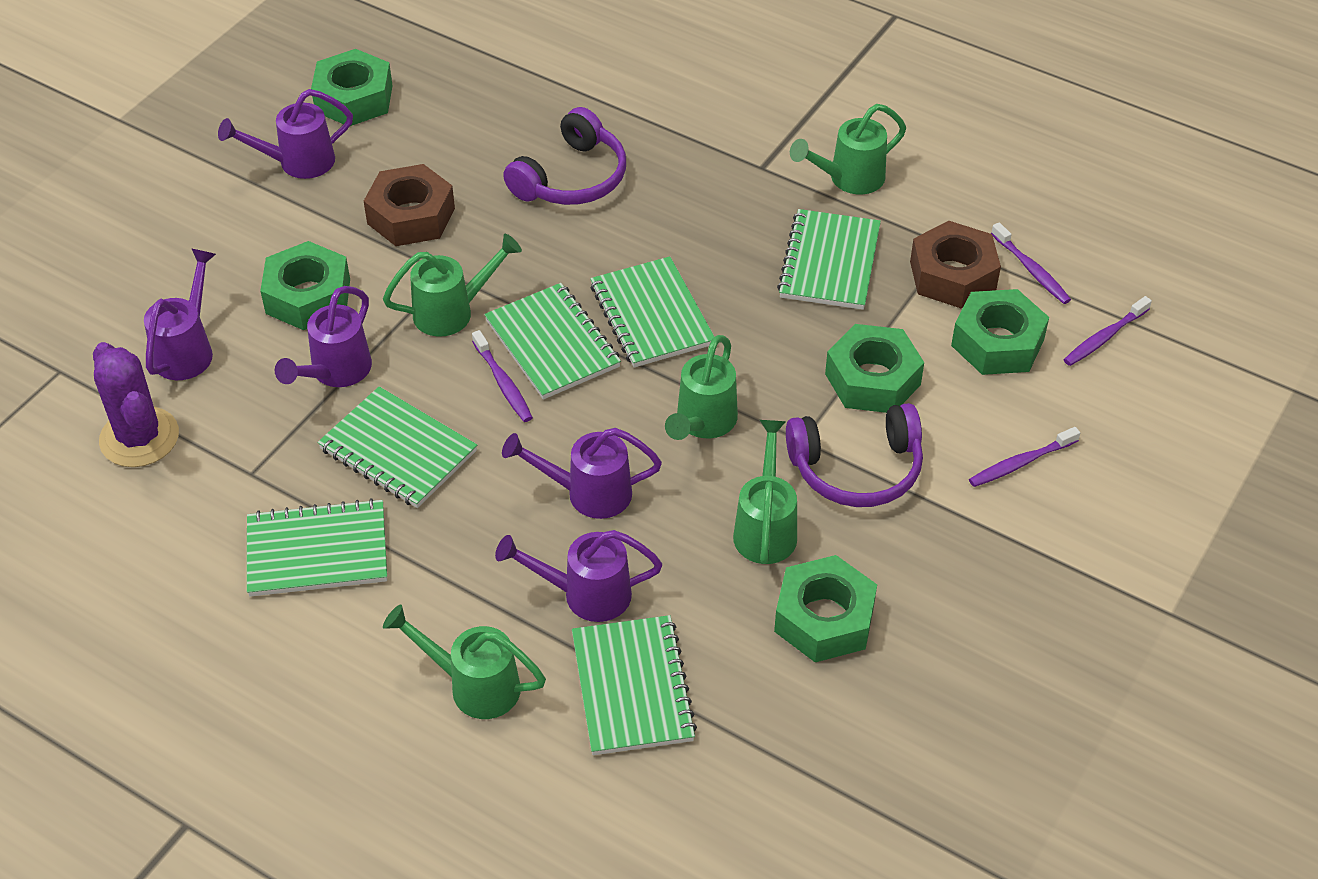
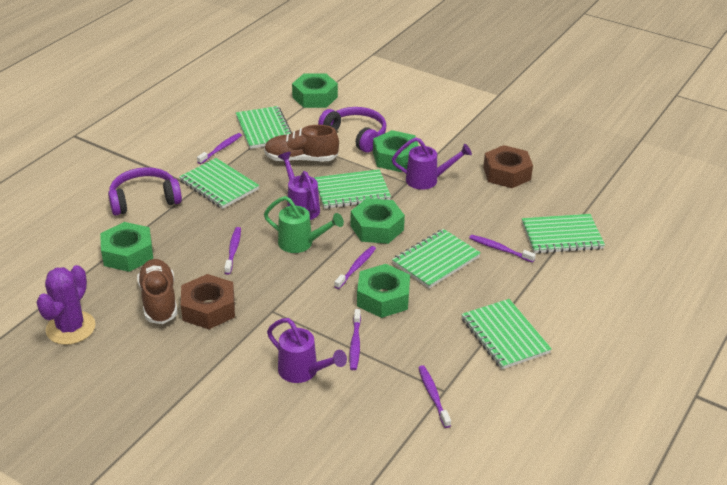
brown shoe: none = 0 -> [137,259,177,324] [264,125,339,162] = 2
green watering can: [383,234,522,337] [383,604,546,719] [665,335,738,440] [733,420,797,564] [790,104,906,195] = 5 -> [264,196,344,253] = 1
purple toothbrush: [472,330,533,422] [969,427,1080,487] [991,222,1071,304] [1064,296,1152,366] = 4 -> [197,133,242,164] [224,227,241,275] [334,246,376,289] [349,309,361,370] [418,365,451,428] [469,235,536,263] = 6
purple watering can: [144,249,216,380] [218,89,353,179] [275,286,372,387] [495,530,662,622] [502,428,662,519] = 5 -> [267,318,347,383] [278,152,320,220] [392,137,472,190] = 3

